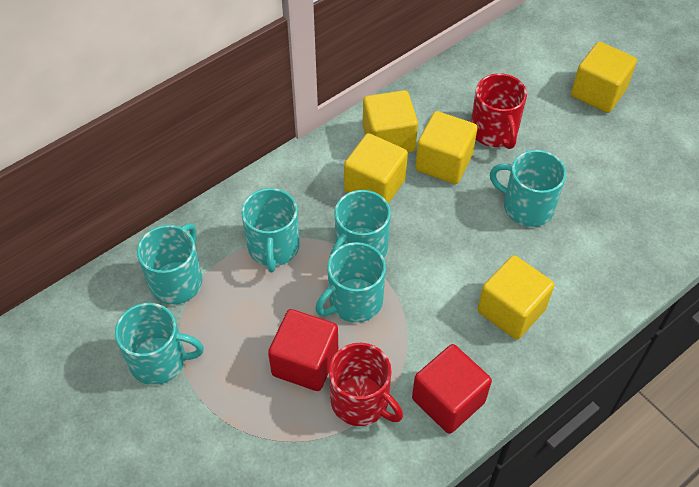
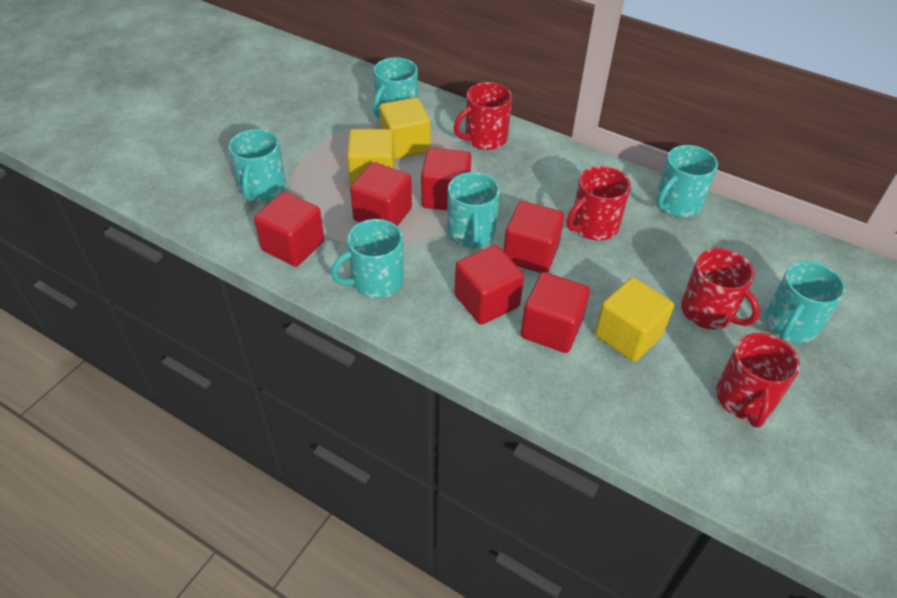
red cube: [268,309,338,391] [412,344,492,434] = 2 -> [254,192,324,267] [350,162,412,226] [421,148,472,210] [454,245,524,325] [504,201,564,273] [521,272,590,353] = 6
red mug: [329,343,403,426] [471,73,527,149] = 2 -> [454,82,512,150] [566,166,631,241] [681,248,760,330] [716,333,800,428] = 4
yellow cube: [344,133,408,204] [363,90,418,153] [415,111,478,184] [478,255,554,340] [571,42,637,113] = 5 -> [347,129,395,186] [379,97,430,159] [595,277,674,362] = 3

